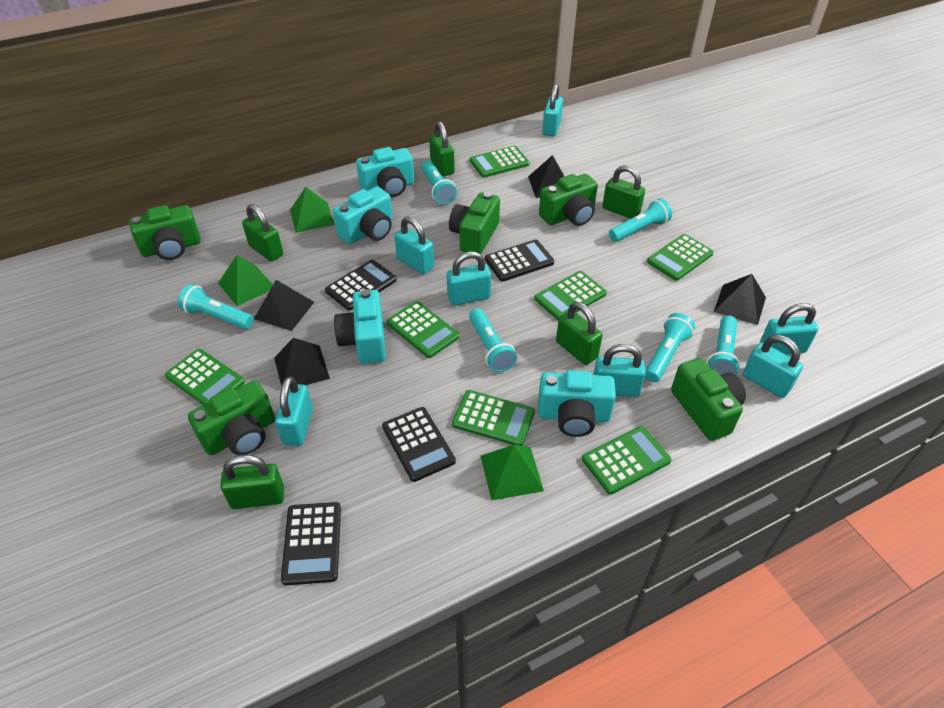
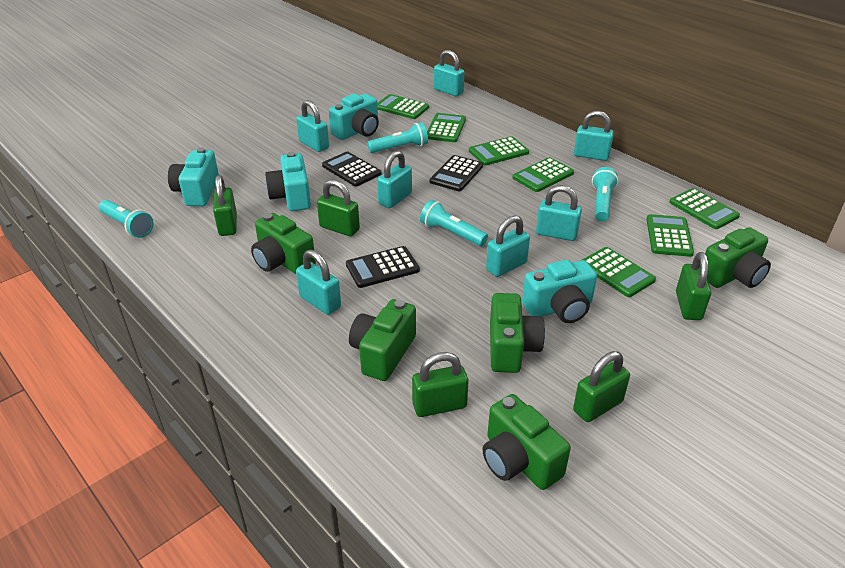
black calculator: [281,502,341,585] [325,260,397,310] [382,407,456,482] [485,239,554,281] = 4 -> [322,151,381,187] [346,246,420,288] [430,155,483,191] = 3
black pyramid: [254,280,314,331] [274,338,330,387] [528,155,564,198] [714,274,766,325] = 4 -> none = 0
green pyramid: [218,255,273,306] [290,187,334,233] [481,445,544,500] = 3 -> none = 0
turquoise flashlight: [178,284,254,329] [421,160,457,205] [469,308,517,372] [609,198,672,242] [645,313,695,382] [706,316,740,375] = 6 -> [99,200,154,238] [367,122,428,153] [420,200,488,246] [592,167,618,222] = 4

